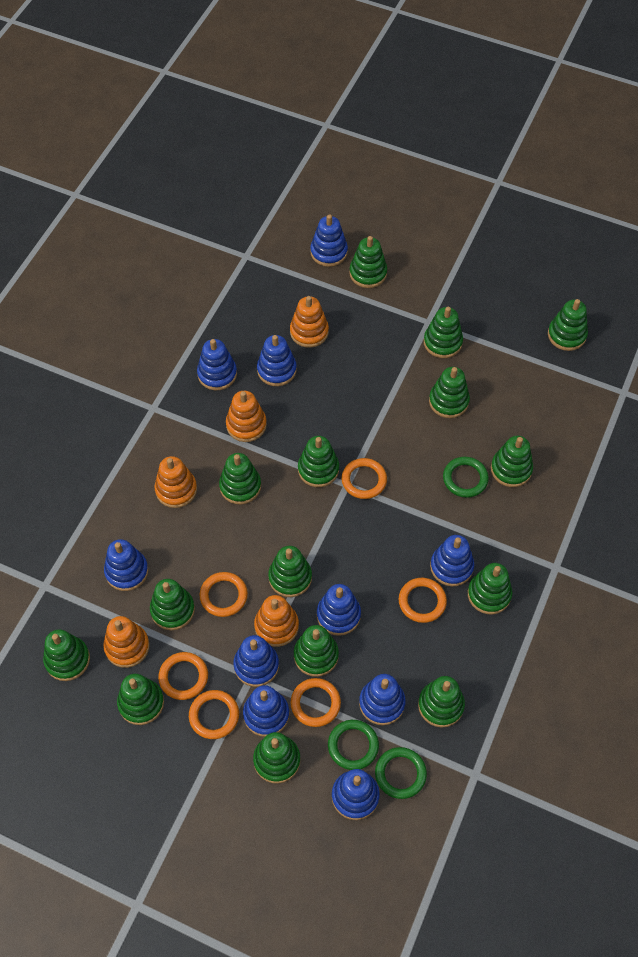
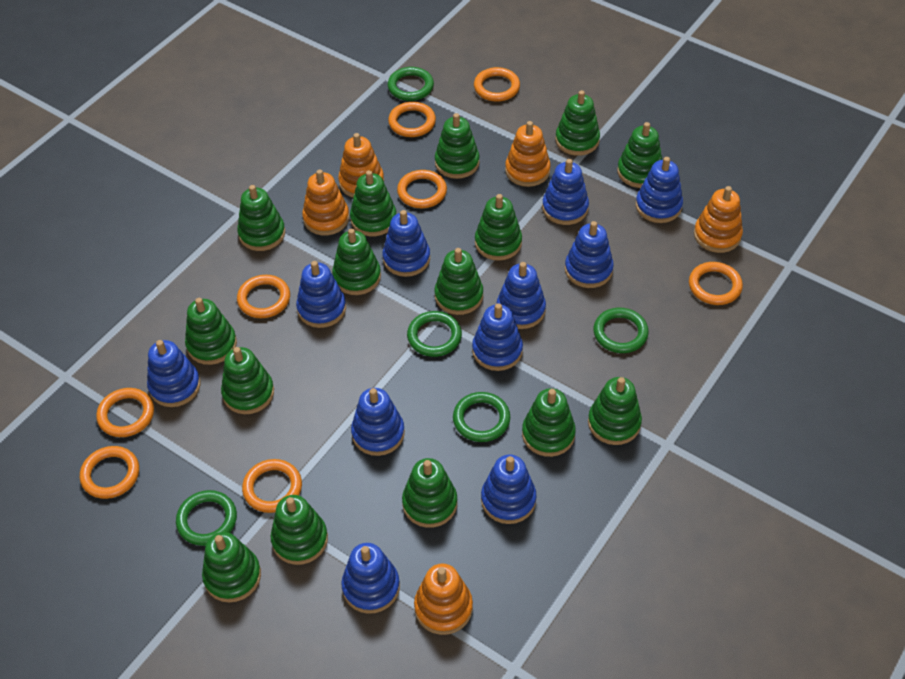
blue stacking toy: [104,539,149,591] [197,339,237,390] [234,635,279,687] [243,685,289,737] [257,335,297,386] [310,214,348,267] [317,584,361,636] [332,769,380,820] [359,674,405,725] [430,535,474,586] = 10 -> [147,340,200,407] [296,261,346,328] [341,543,400,614] [351,388,405,456] [382,210,430,277] [472,303,523,371] [481,455,537,524] [496,262,546,329] [542,159,589,225] [565,221,614,288] [636,157,683,223] = 11
green ring: [328,720,379,770] [375,747,427,799] [443,457,489,498] = 3 -> [176,490,237,546] [388,67,434,101] [407,311,462,357] [453,392,510,442] [593,308,649,353] = 5
orange ring: [158,652,208,700] [189,690,239,739] [200,572,248,617] [290,678,341,727] [342,458,387,499] [399,578,447,623] = 6 -> [80,446,139,499] [96,388,154,437] [237,275,290,318] [242,459,302,513] [388,102,436,137] [397,170,447,208] [474,67,520,102] [689,262,743,305] = 8

